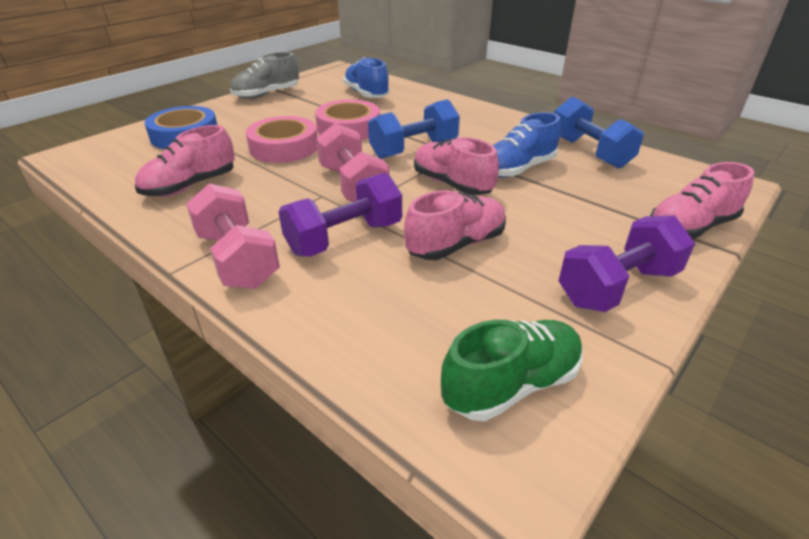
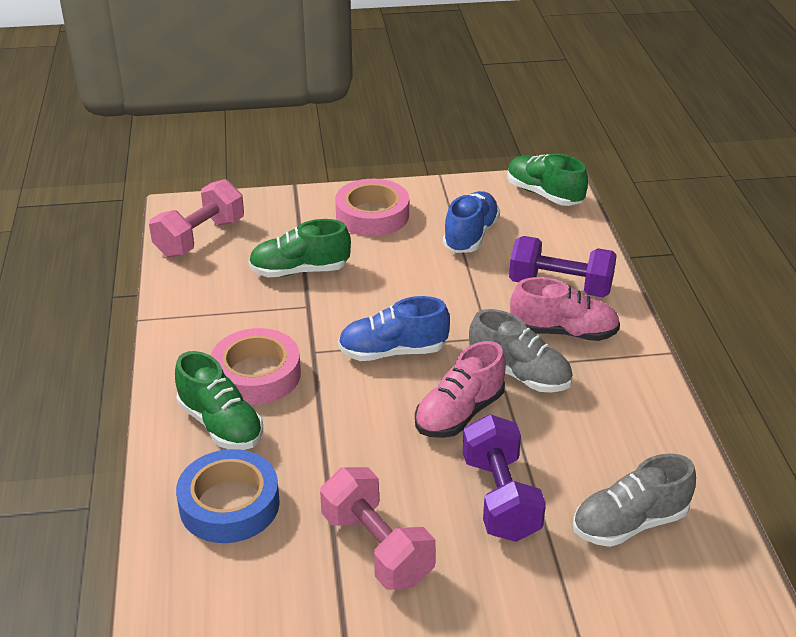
blue dumbbell: [368,99,460,159] [554,97,644,169] = 2 -> none = 0
green shoe: [441,320,583,421] = 1 -> [175,351,263,450] [249,219,351,277] [507,153,588,206] = 3
grey shoe: [230,52,299,99] = 1 -> [469,309,573,392] [573,453,696,547] = 2
pink shoe: [135,125,235,197] [404,190,506,260] [414,137,499,195] [650,162,754,239] = 4 -> [415,341,506,438] [510,277,620,341] = 2

